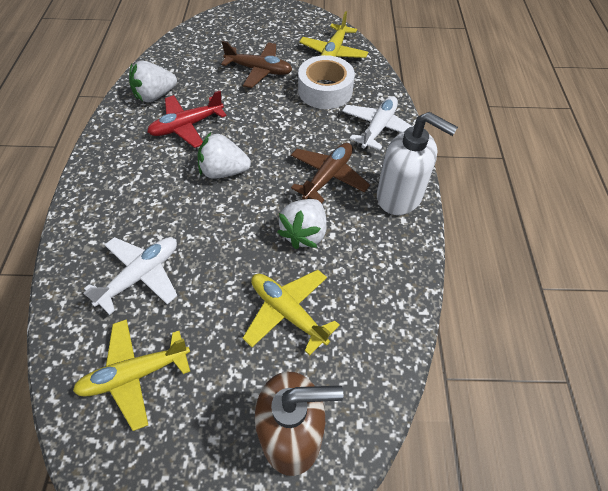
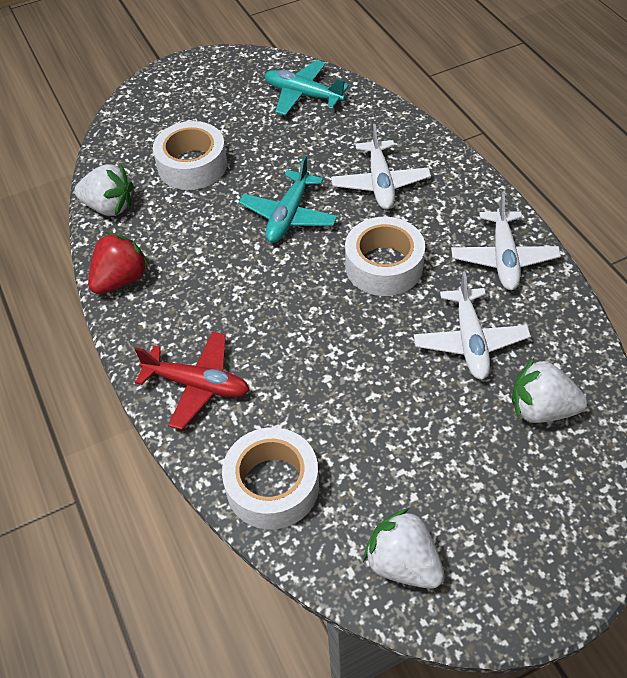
brown plane: [221,41,292,88] [291,143,370,204] = 2 -> none = 0
brown soap dispenser: [255,372,343,476] = 1 -> none = 0
red strawberry: none = 0 -> [88,232,150,294] = 1
turquoise plane: none = 0 -> [239,156,337,243] [265,60,349,116] = 2
white plane: [83,237,177,315] [342,96,413,150] = 2 -> [331,124,431,209] [414,271,531,380] [451,193,561,290] = 3
white soap dispenser: [377,112,458,215] = 1 -> none = 0
white tape: [298,55,355,109] = 1 -> [153,121,227,190] [222,427,319,530] [345,217,425,296] = 3
yellow plane: [73,319,190,431] [243,270,340,356] [300,11,368,59] = 3 -> none = 0

